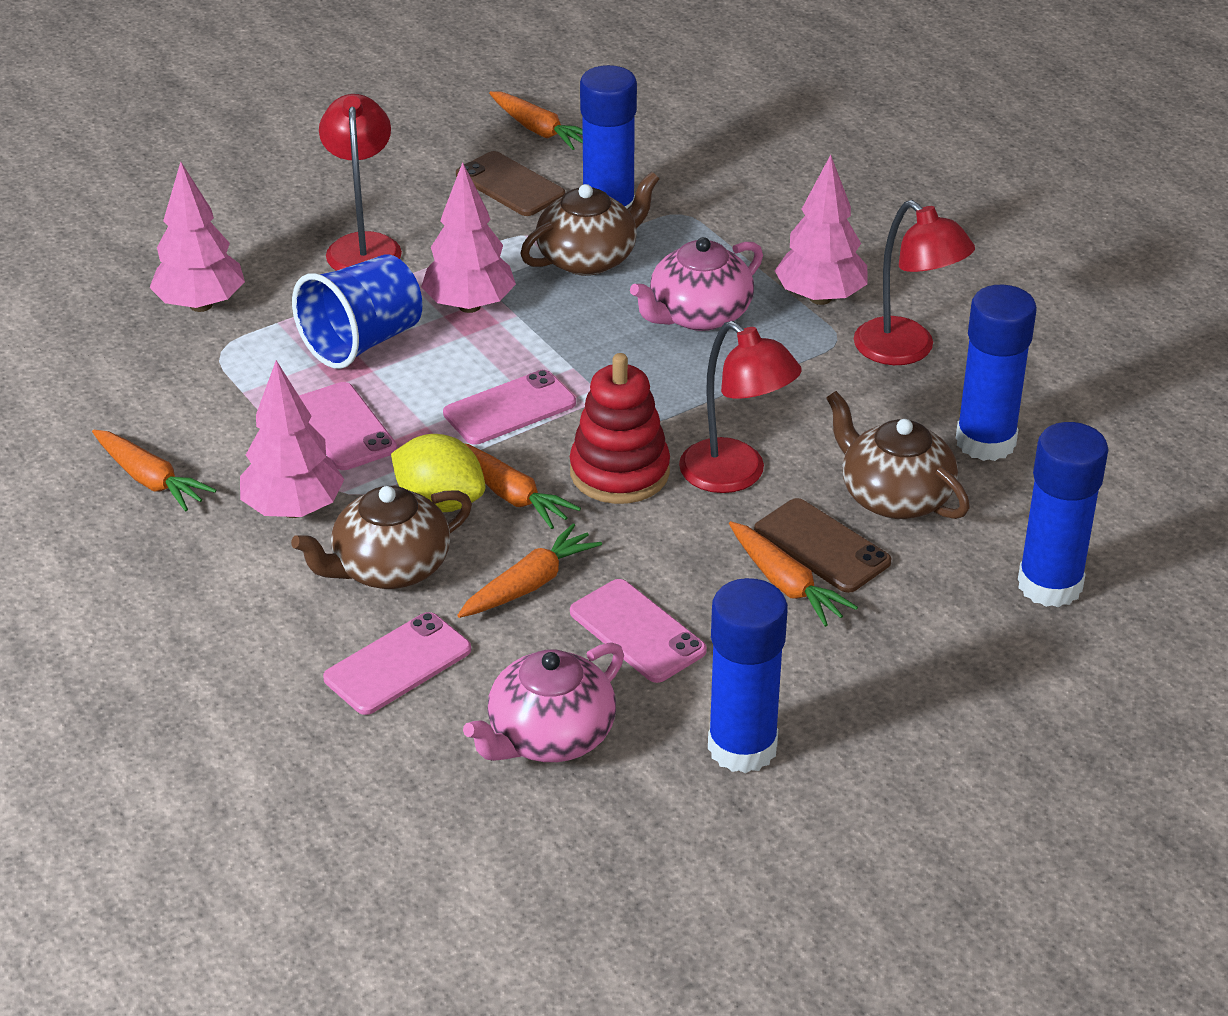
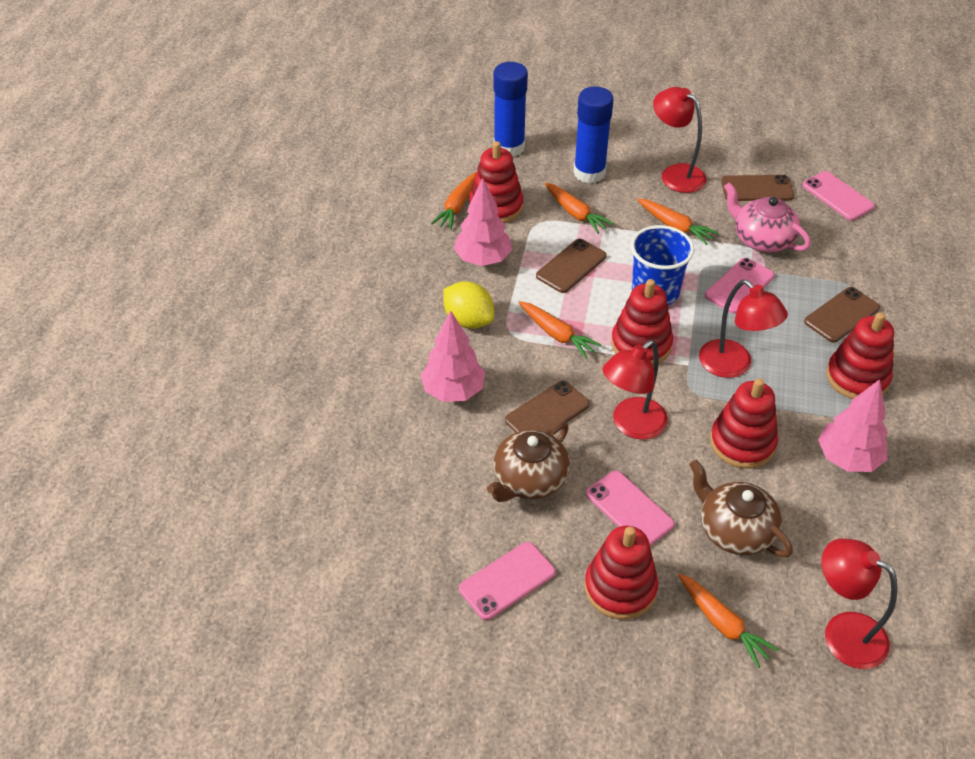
blue glue stick: [580,65,637,209] [708,578,788,773] [956,285,1037,461] [1018,422,1109,607] = 4 -> [493,62,528,157] [574,87,614,183] = 2
brown phone: [456,151,565,216] [754,498,892,593] = 2 -> [505,380,590,434] [536,239,607,293] [721,175,794,201] [804,287,880,343] = 4
brown teapot: [291,486,472,589] [520,172,659,276] [826,391,970,519] = 3 -> [487,422,570,502] [689,460,793,557] = 2
pink teapot: [463,642,624,762] [630,237,763,331] = 2 -> [724,182,811,252] = 1
pink tree: [149,162,245,312] [240,360,344,518] [421,162,516,313] [775,155,868,305] = 4 -> [420,311,485,402] [454,178,512,266] [818,379,888,472] = 3
red lamp: [319,94,402,271] [679,321,802,493] [854,200,975,365] = 3 -> [603,340,668,440] [653,87,706,193] [699,280,788,378] [822,538,898,669] = 4
red stacking toy: [570,353,670,504] = 1 -> [469,141,523,223] [585,526,658,620] [611,279,673,364] [710,378,778,469] [826,312,894,399] = 5

